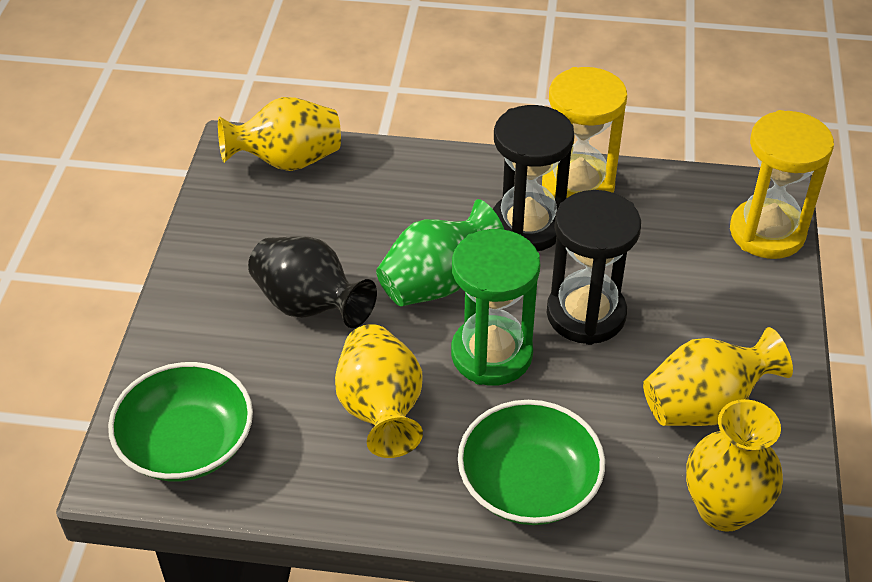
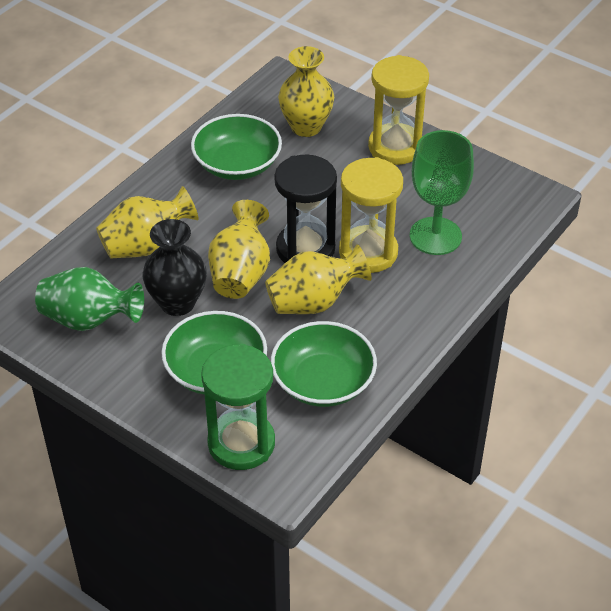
black hourglass: [493,105,574,251] [547,190,641,345] = 2 -> [274,155,337,263] = 1
green bowl: [108,362,253,482] [458,400,605,525] = 2 -> [161,311,267,395] [191,114,282,180] [271,321,377,407] = 3
green goblet: none = 0 -> [410,130,474,255] = 1

